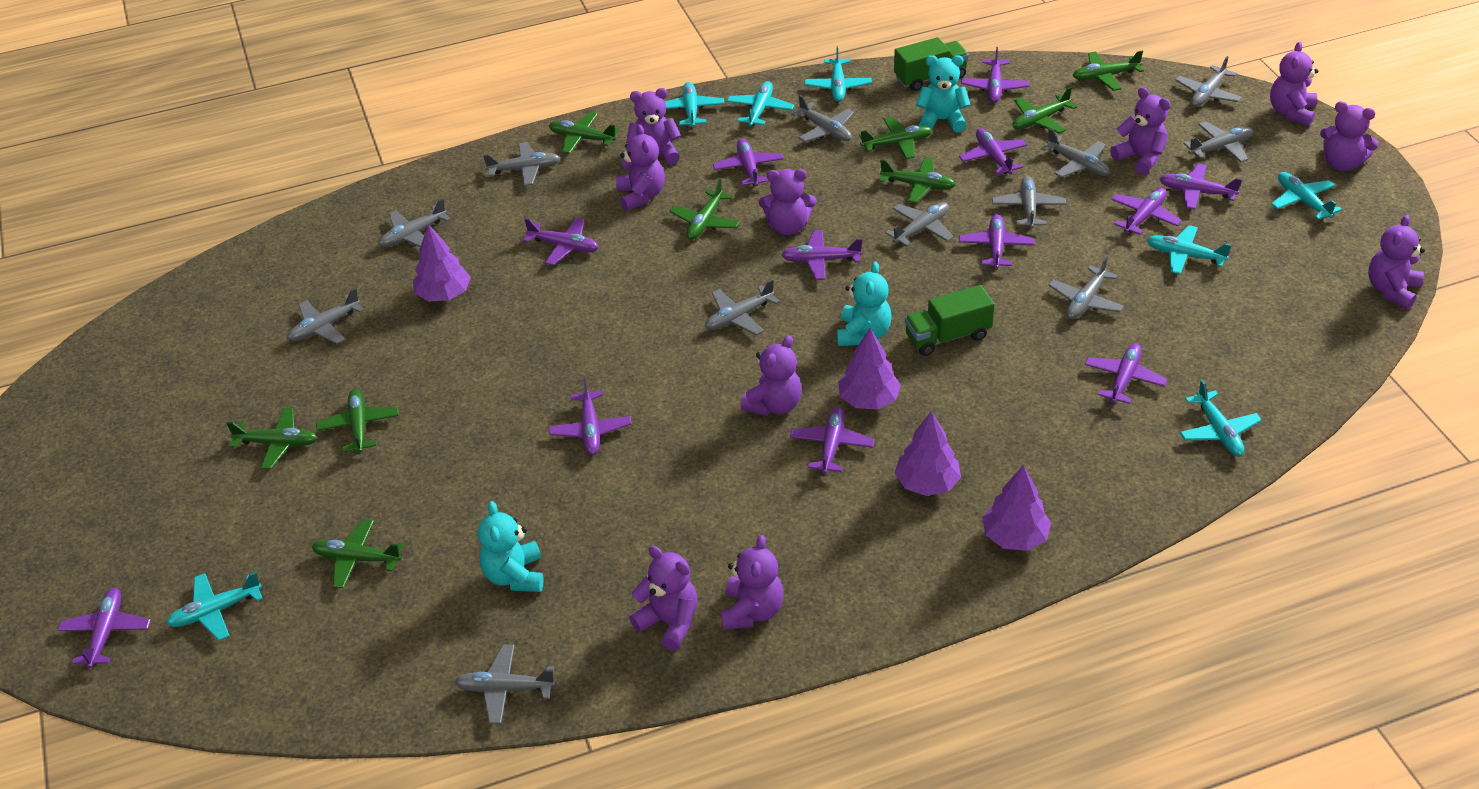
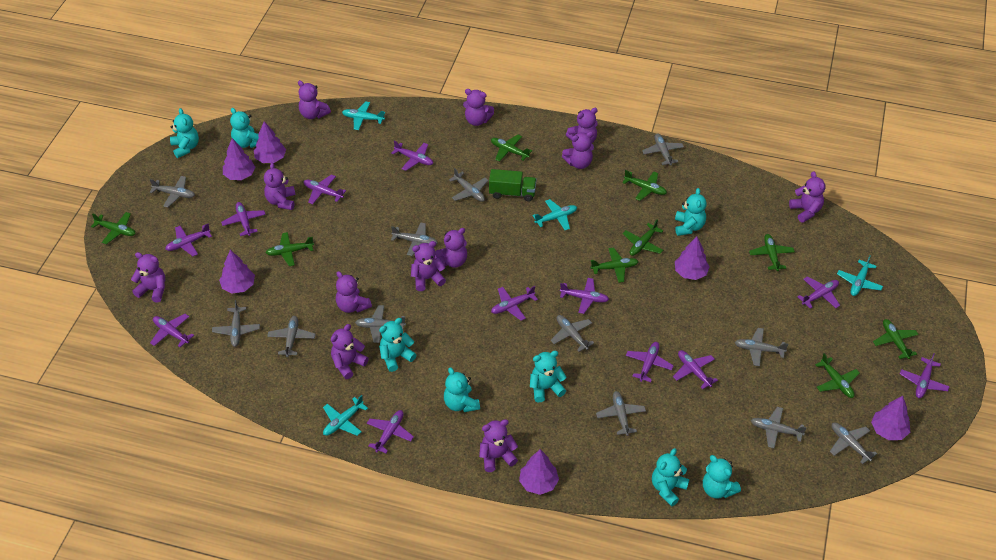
green truck: [894,37,969,91] [904,285,995,356] = 2 -> [489,169,537,202] = 1
purple teddy bear: [616,125,665,211] [626,88,681,165] [629,546,698,651] [721,535,783,630] [740,335,802,416] [759,169,817,235] [1110,87,1170,175] [1270,42,1319,126] [1320,101,1378,171] [1368,215,1425,309] = 10 -> [131,252,165,302] [264,162,295,210] [298,80,331,119] [331,324,369,379] [336,271,372,313] [411,241,446,291] [435,228,467,268] [463,89,494,126] [479,419,518,472] [562,131,594,169] [566,108,598,143] [789,171,825,223] = 12
purple tree: [413,224,471,302] [838,328,901,410] [895,411,961,496] [982,465,1051,551] = 4 -> [219,250,255,293] [223,138,255,180] [254,121,286,163] [519,449,559,495] [675,236,710,280] [871,396,910,440] = 6
turquoise plane: [166,572,263,641] [665,82,725,127] [727,81,794,126] [805,46,872,102] [1147,225,1231,274] [1180,380,1262,456] [1271,172,1342,220] = 7 -> [323,395,368,436] [342,101,385,130] [532,199,577,230] [837,255,883,296] = 4
turquoise teddy bear: [478,501,544,592] [837,262,891,346] [916,55,971,132] = 3 -> [170,108,199,158] [230,108,259,148] [379,318,416,372] [444,367,480,412] [530,351,567,402] [652,448,690,506] [675,188,707,236] [703,455,741,499] = 8

